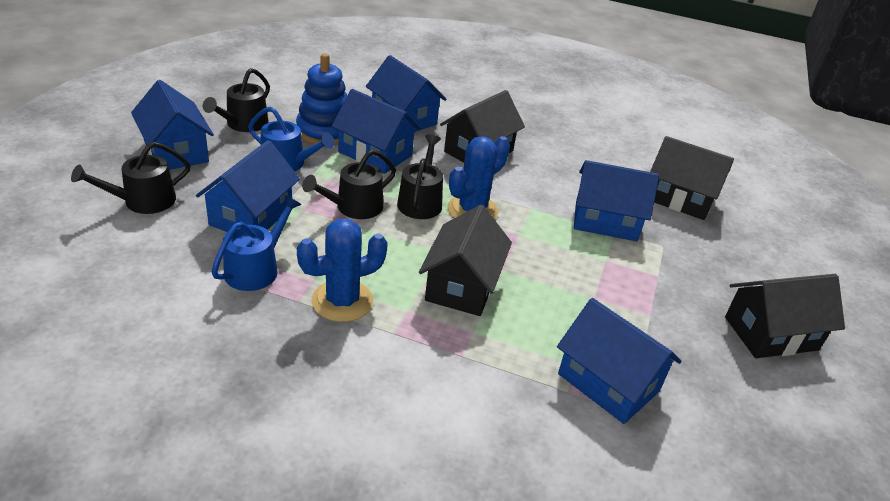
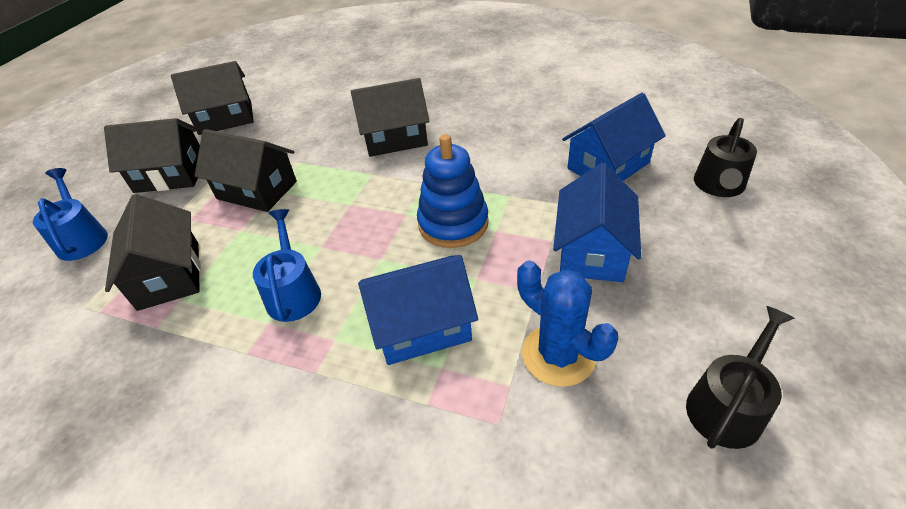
black house: [419,205,512,316] [440,90,525,163] [650,136,734,220] [725,274,845,358] = 4 -> [104,118,200,193] [105,194,201,311] [171,61,254,135] [195,129,297,212] [351,78,429,157] = 5
black watering can: [71,142,191,214] [203,68,270,132] [302,150,396,219] [397,134,443,219] = 4 -> [686,306,795,449] [694,118,757,197] = 2
blue cactus: [297,219,388,322] [447,136,510,220] = 2 -> [517,260,618,387] = 1
blue house: [131,80,214,170] [196,140,300,232] [332,89,421,174] [366,55,447,132] [557,298,681,424] [574,160,659,241] = 6 -> [358,255,478,365] [553,163,641,282] [562,93,666,181] = 3

